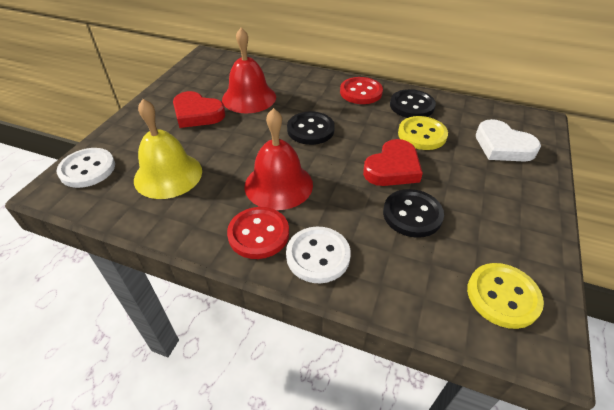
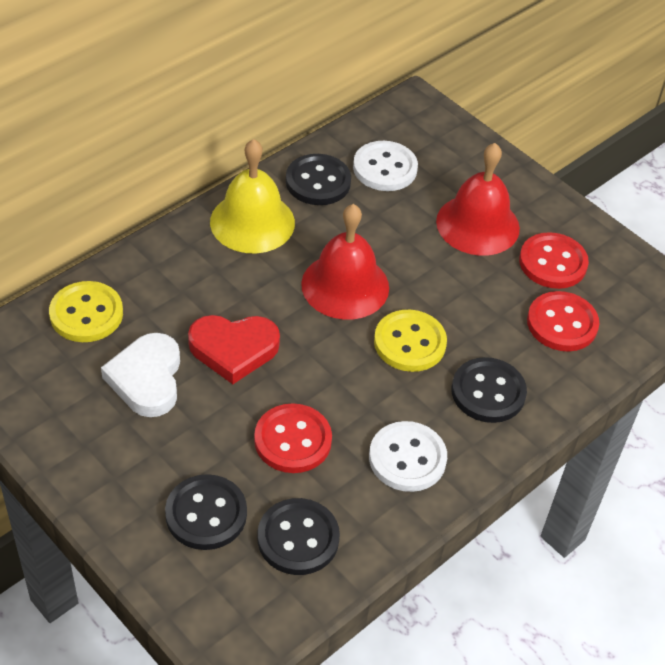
black button: [287,111,335,145] [383,189,444,238] [390,89,436,118] = 3 -> [165,474,247,550] [257,498,340,575] [286,154,351,205] [452,357,527,423] = 4
red button: [227,207,289,259] [340,77,383,104] = 2 -> [254,403,332,473] [519,232,589,289] [527,291,600,351] = 3
red heart: [173,91,225,128] [363,139,423,186] = 2 -> [188,315,280,384] = 1

